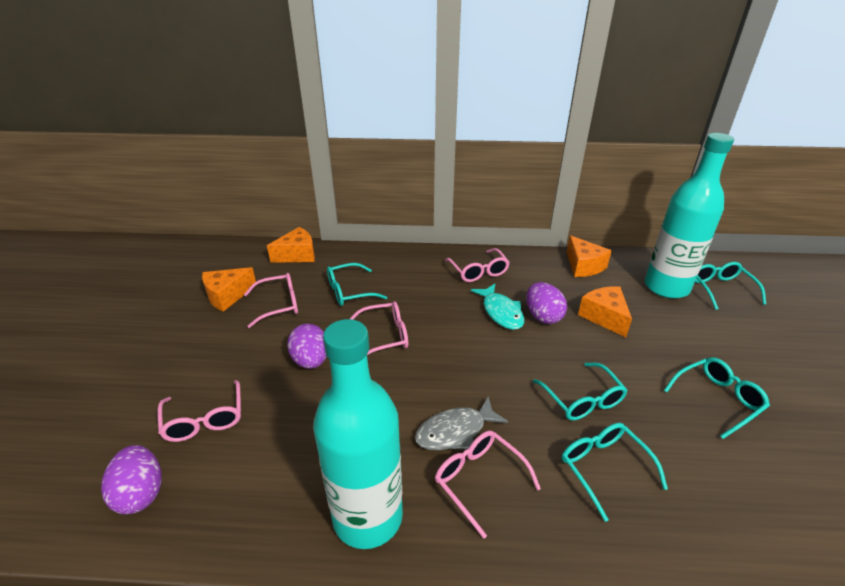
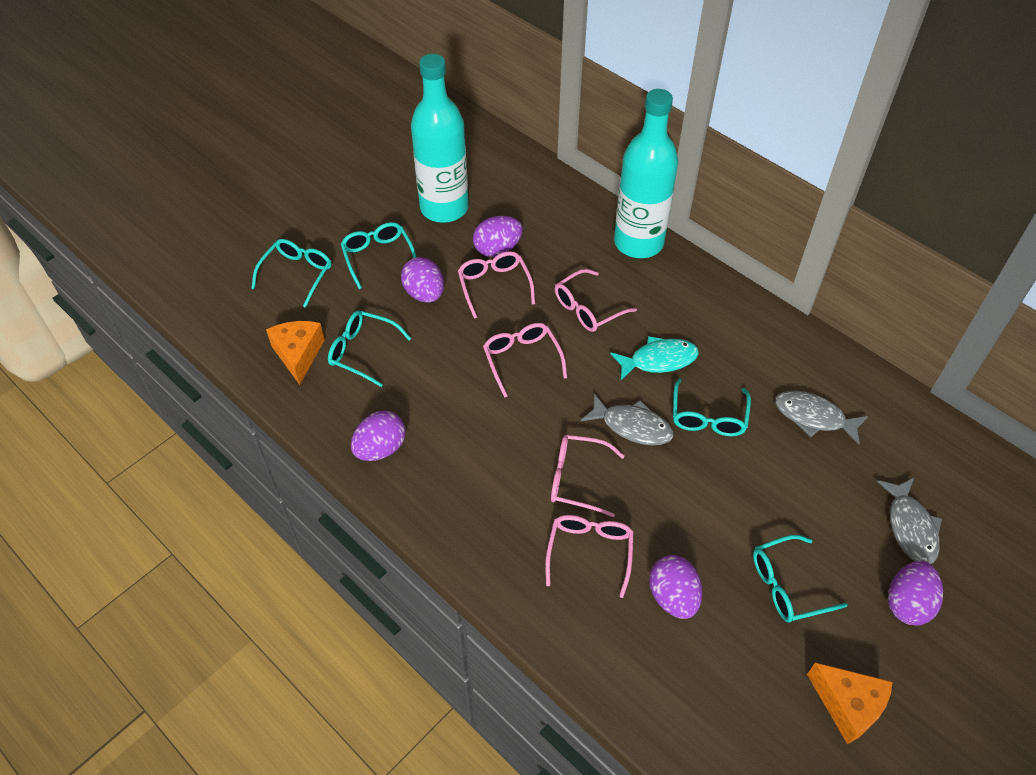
grey fish: [415,396,509,450] = 1 -> [581,393,673,445] [775,391,868,445] [877,478,942,564] = 3
orange cheese: [202,267,257,312] [267,227,315,263] [567,236,612,277] [578,286,632,337] = 4 -> [266,321,325,385] [807,662,893,744] = 2
purple egg: [101,445,162,514] [287,324,327,369] [526,282,567,324] = 3 -> [351,411,406,461] [401,257,444,303] [473,216,523,257] [649,555,702,619] [888,561,943,625] = 5

